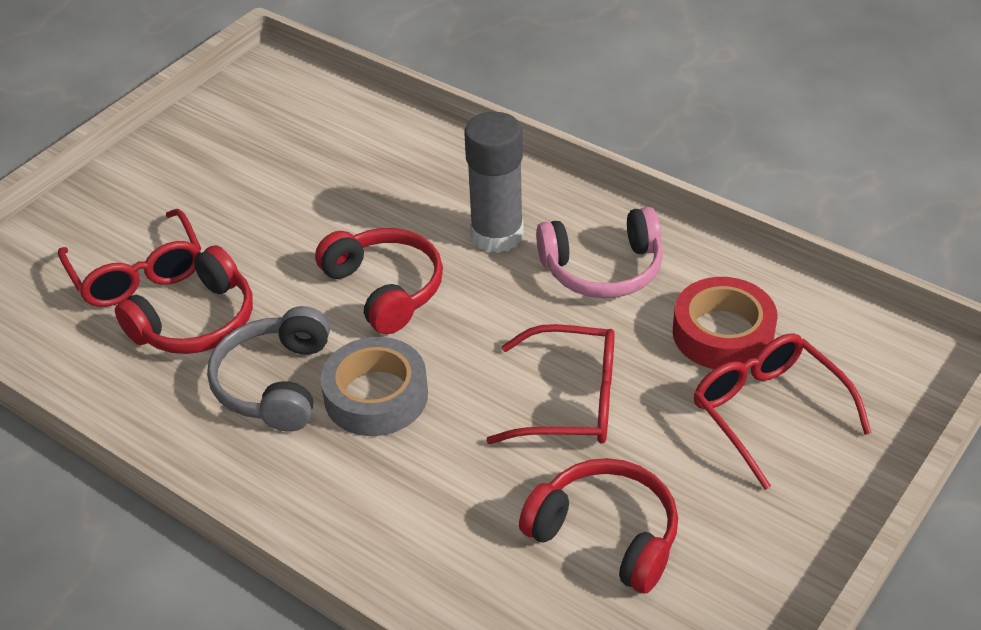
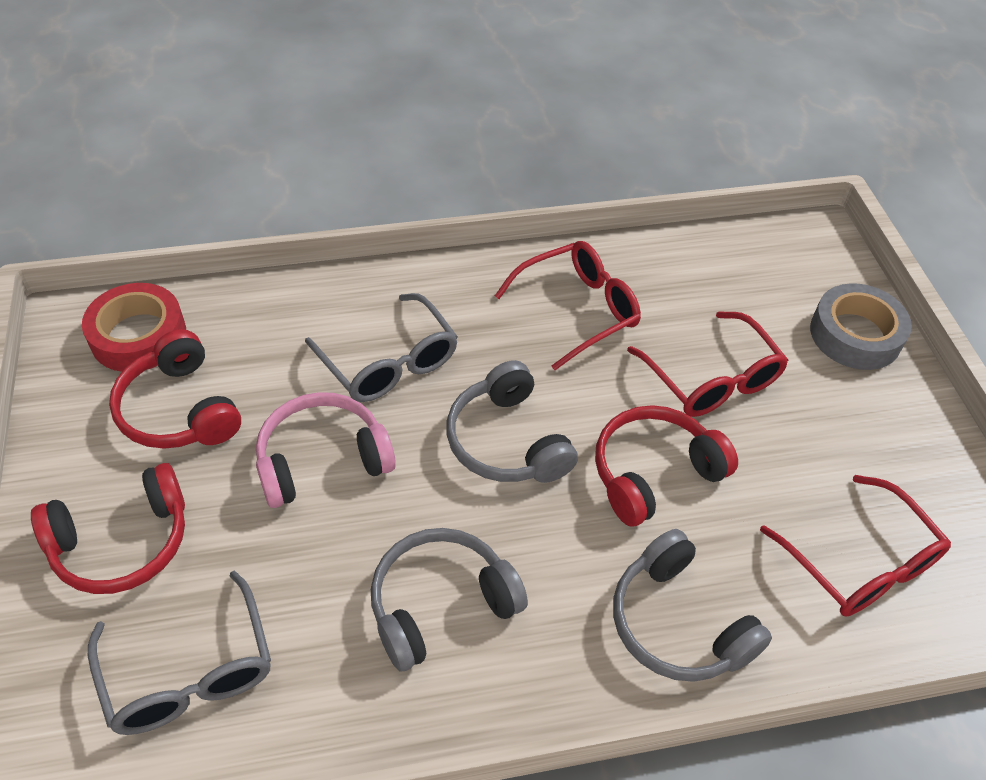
grey glasses: none = 0 -> [88,571,271,735] [305,293,458,402] = 2
grey glue stick: [464,112,524,253] = 1 -> none = 0
grey headphones: [207,306,330,432] = 1 -> [371,528,528,672] [446,360,578,483] [613,529,772,682] = 3

